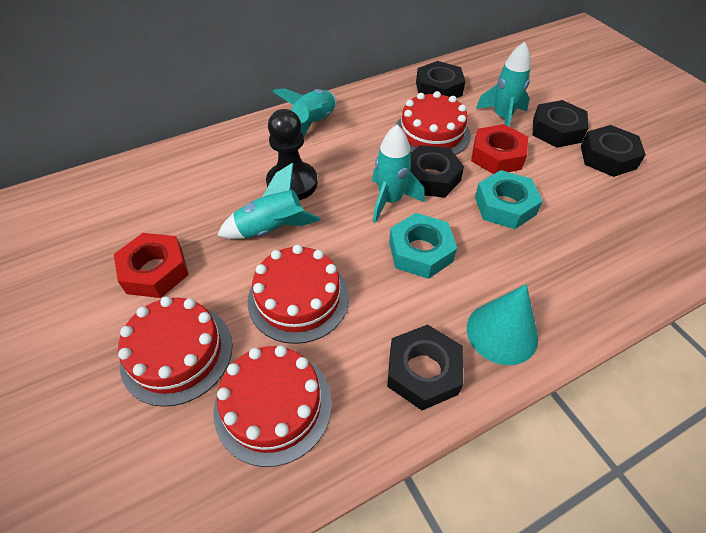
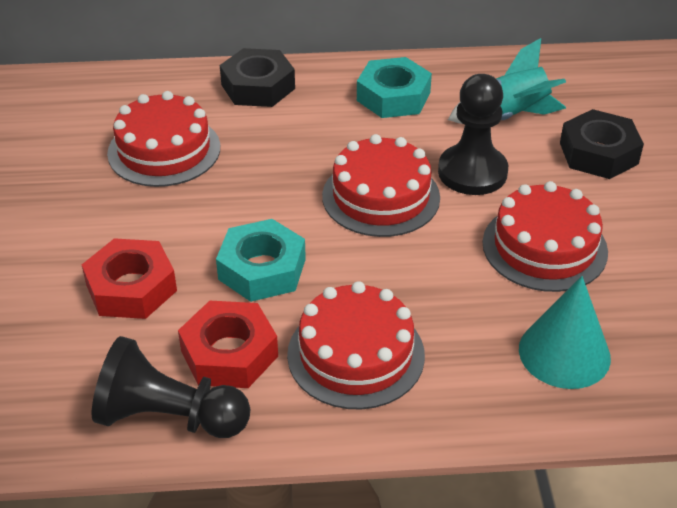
black nut: [387,324,463,410] [410,145,464,197] [416,61,466,98] [533,100,589,148] [581,125,646,177] = 5 -> [220,48,295,107] [560,109,644,179] = 2
black pawn: [266,109,318,200] = 1 -> [92,336,251,438] [438,74,508,195] = 2
turquoise rocket: [217,163,321,239] [272,88,337,136] [372,124,425,223] [476,42,531,126] = 4 -> [448,38,566,124] = 1

